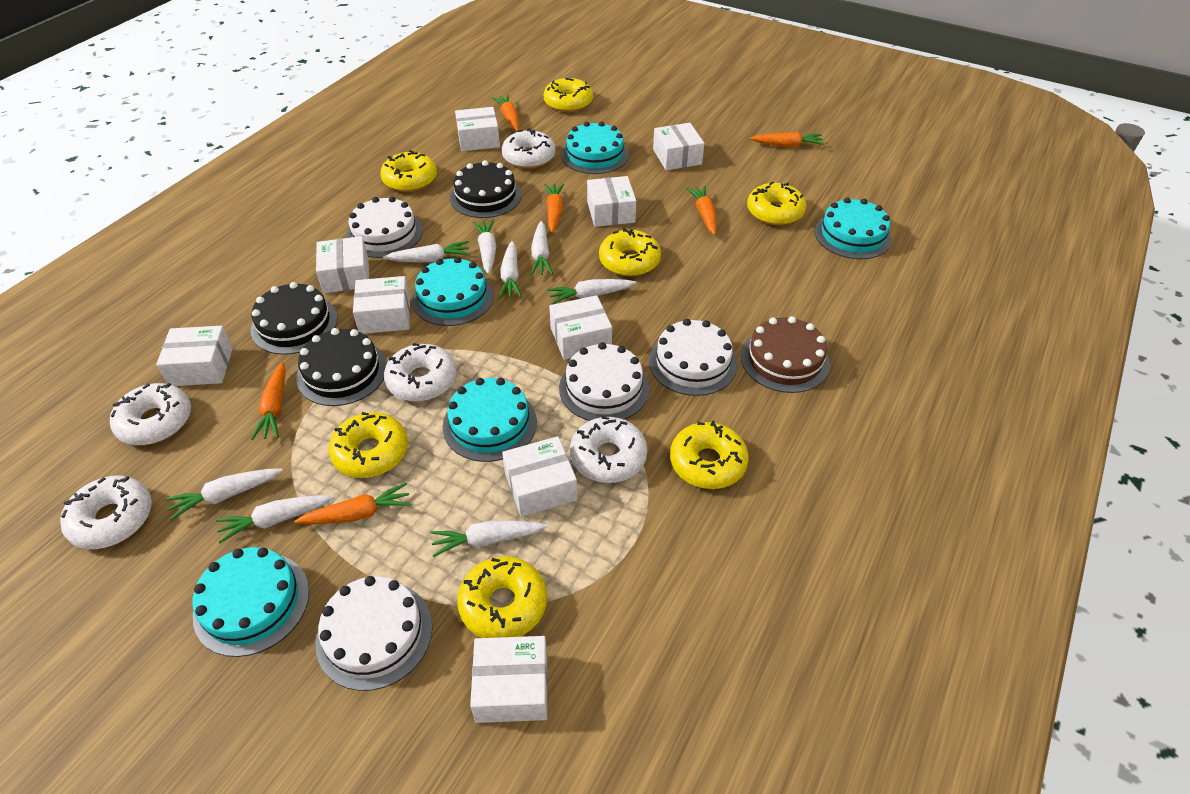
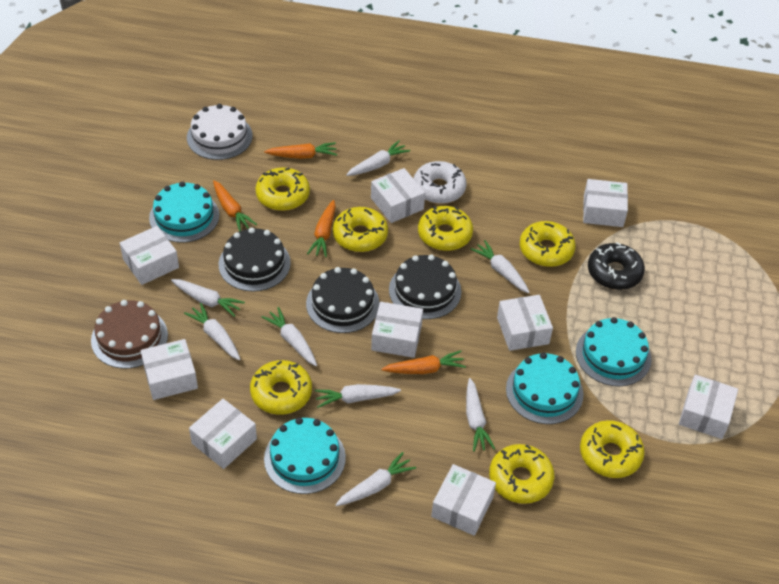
black donut: none = 0 -> [588,242,645,290] = 1
orange carrot: [251,362,286,440] [294,483,411,524] [492,95,519,132] [544,183,564,233] [686,185,717,235] [750,132,825,147] = 6 -> [213,180,257,232] [264,142,337,159] [307,200,336,257] [381,350,466,374] = 4
turquoise cake: [192,547,309,657] [412,257,494,326] [443,378,537,462] [561,121,629,174] [815,198,892,259] = 5 -> [149,181,220,243] [264,417,346,494] [506,352,583,424] [576,317,651,386] = 4
white cake: [316,576,433,691] [346,197,423,258] [559,342,649,421] [649,319,737,396] = 4 -> [187,104,253,160] = 1
white donut: [60,475,152,549] [110,383,191,445] [384,343,457,402] [502,128,556,169] [570,416,648,483] = 5 -> [413,161,467,204] = 1

